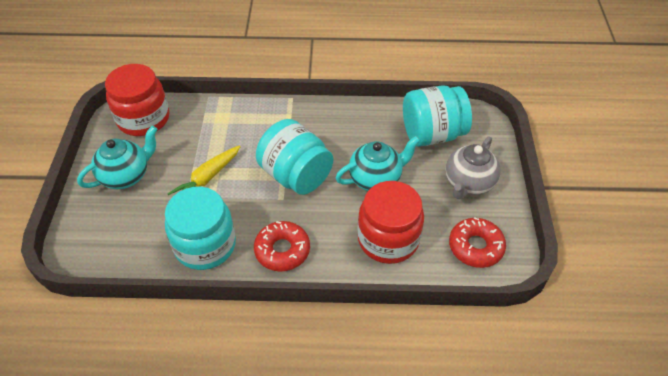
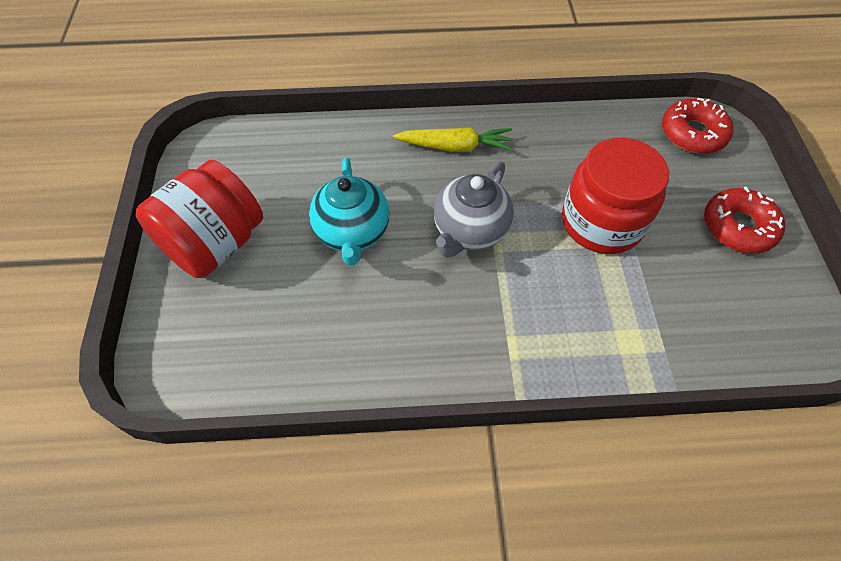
turquoise jar: [165,187,236,270] [256,119,333,195] [403,85,472,147] = 3 -> none = 0
turquoise teapot: [77,126,157,189] [336,136,420,191] = 2 -> [309,157,390,266] = 1

